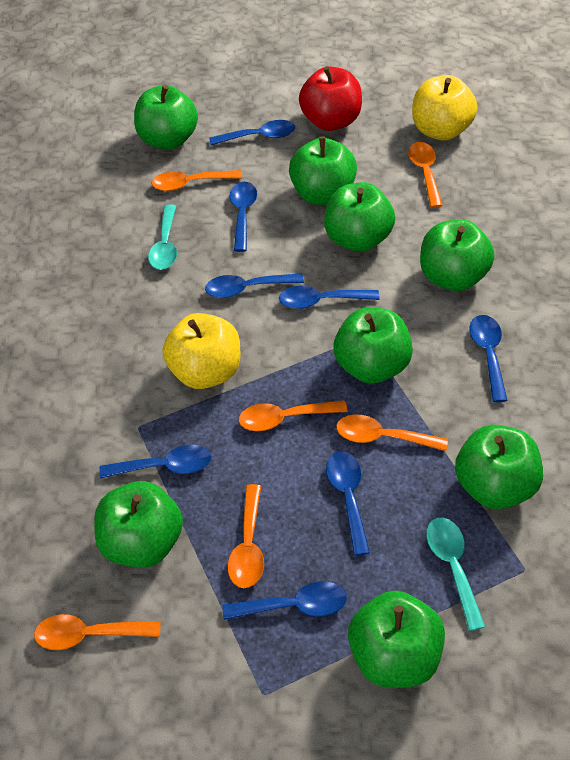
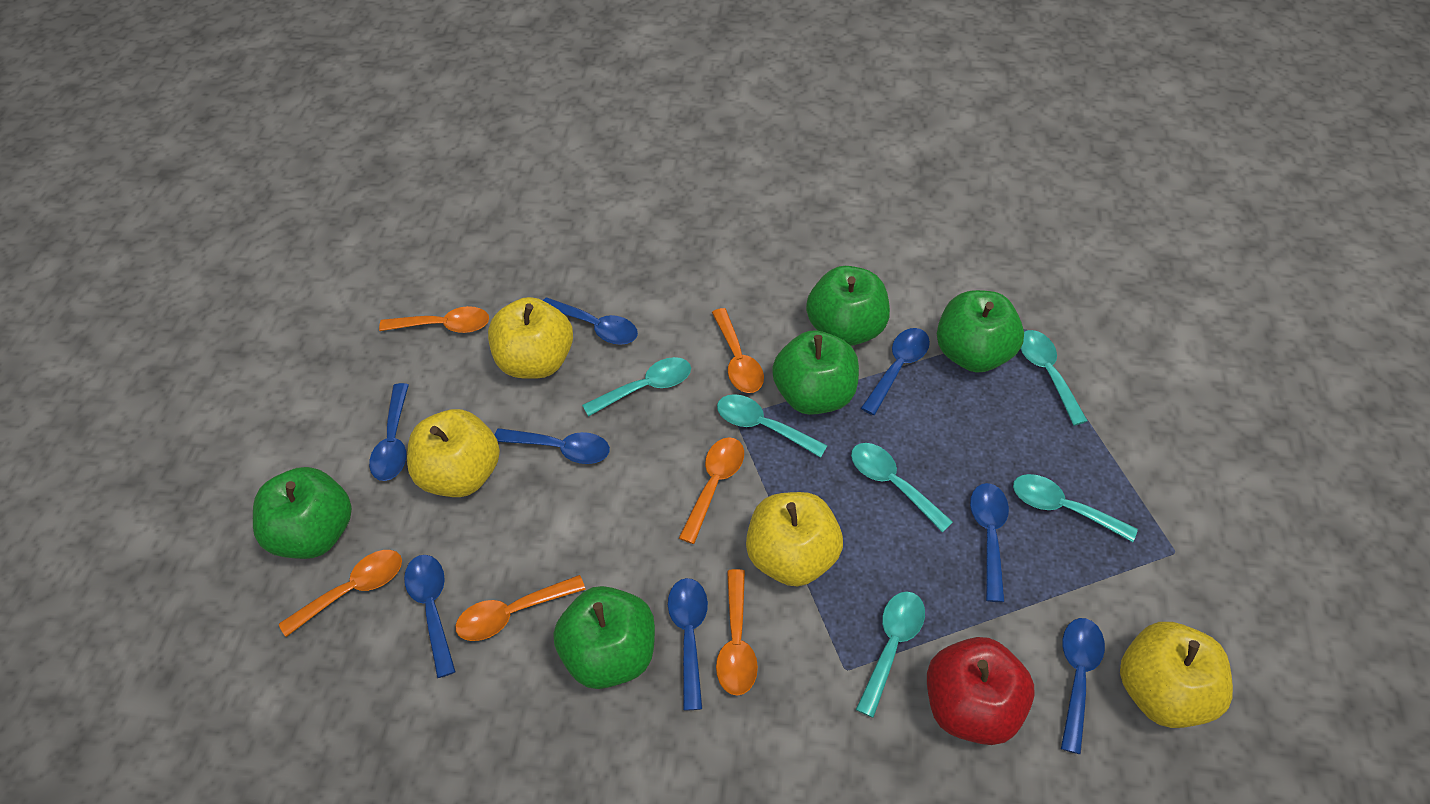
green apple: [94,481,183,568] [134,85,198,149] [289,136,357,205] [324,182,395,252] [333,307,413,384] [348,591,445,688] [420,219,495,291] [455,425,543,509] = 8 -> [253,467,352,559] [553,586,655,689] [772,331,859,415] [806,266,890,346] [937,290,1024,373] = 5
turquoise spoon: [148,205,177,270] [426,517,486,631] = 2 -> [582,357,691,417] [717,394,828,458] [851,443,953,532] [856,592,925,718] [1013,474,1138,542] [1020,330,1088,426] = 6
yellow apple: [163,313,240,389] [412,75,477,140] = 2 -> [407,409,500,497] [488,297,573,379] [746,492,843,587] [1120,622,1233,728] = 4

